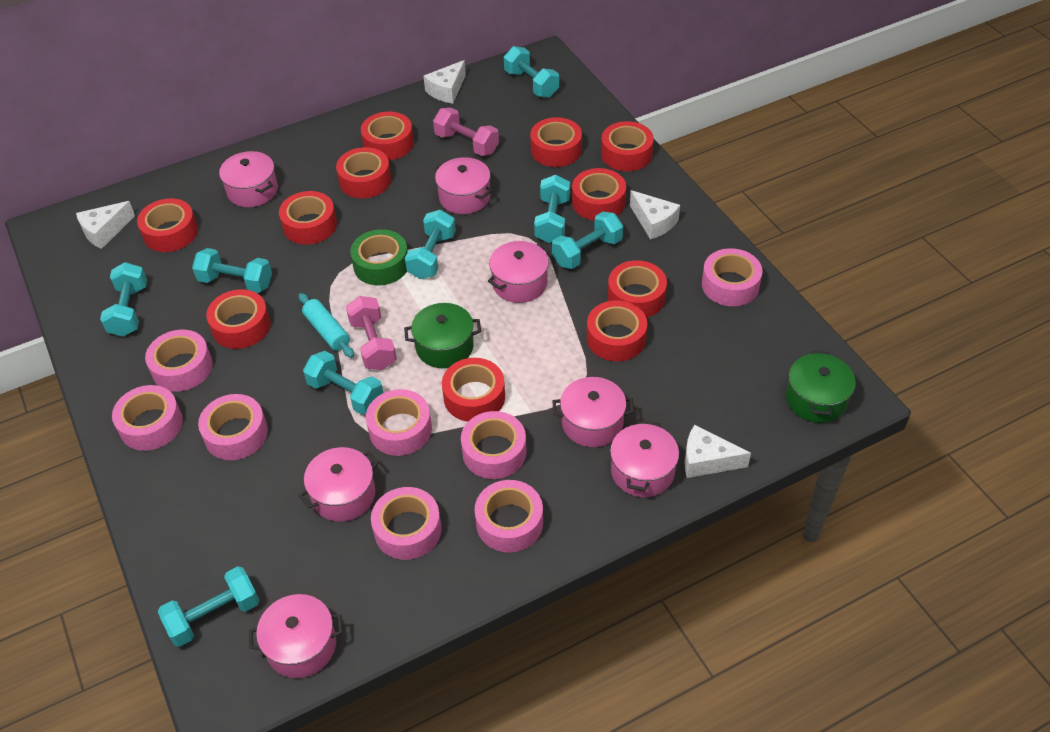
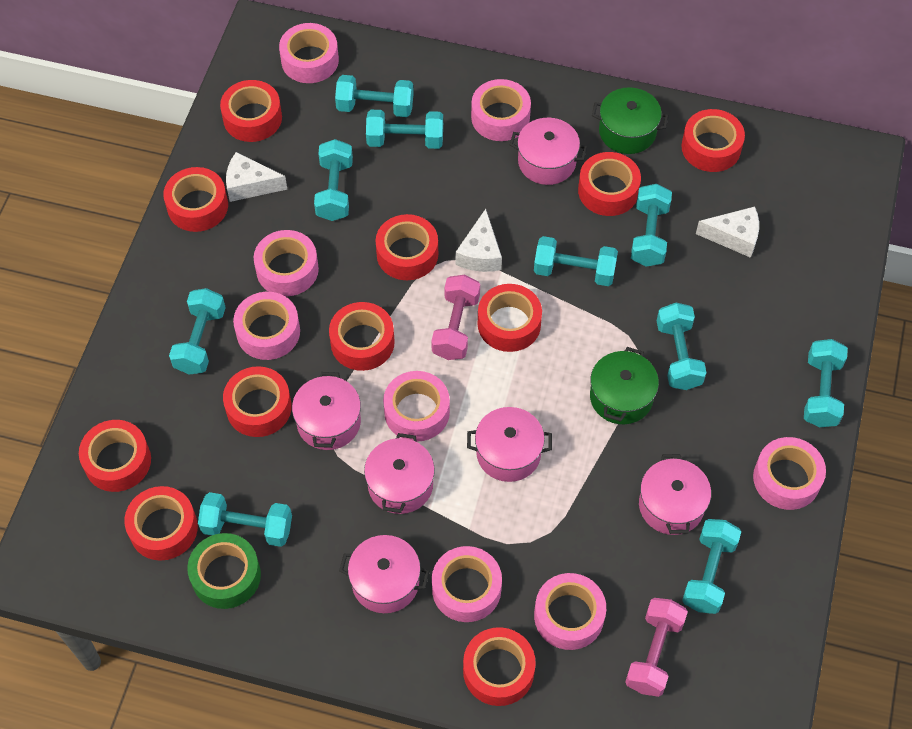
pink pot: [219,151,278,207] [249,594,343,678] [299,447,379,522] [434,157,492,214] [488,241,550,303] [553,377,634,447] [610,421,679,497] = 7 -> [292,372,361,450] [339,535,430,613] [364,433,435,514] [467,407,552,482] [510,118,587,185] [639,454,711,535] = 6
turquoise dumbbell: [100,262,147,337] [158,566,260,647] [192,248,272,293] [303,351,383,415] [405,210,456,279] [504,46,559,98] [534,175,570,243] [552,211,623,269] = 8 -> [169,288,226,374] [198,492,292,547] [314,139,353,221] [335,75,414,117] [366,110,443,149] [534,236,618,286] [631,184,672,267] [656,303,707,390] [682,519,741,614] [804,339,848,427] = 10
turquoise rolling pin: [299,293,354,358] = 1 -> none = 0
white cheese: [76,201,135,249] [423,60,466,104] [630,190,680,240] [684,425,751,478] = 4 -> [226,152,287,202] [455,209,502,272] [696,206,759,258] = 3

